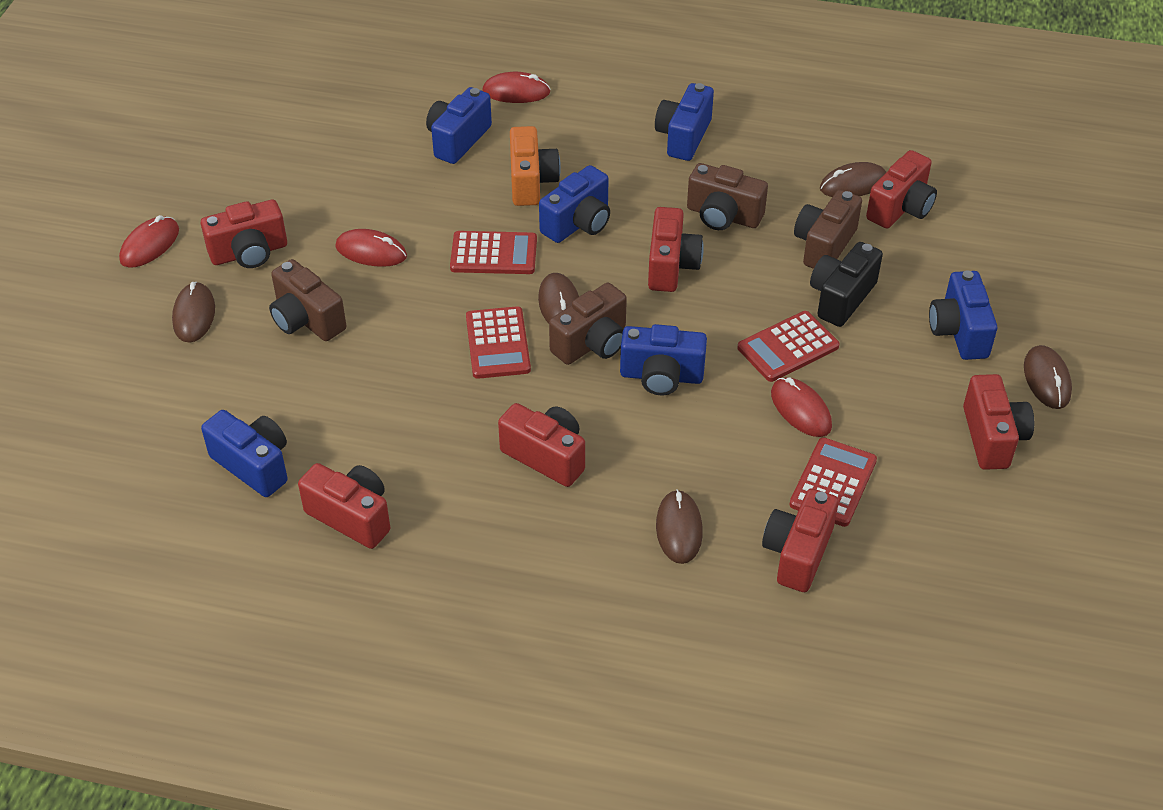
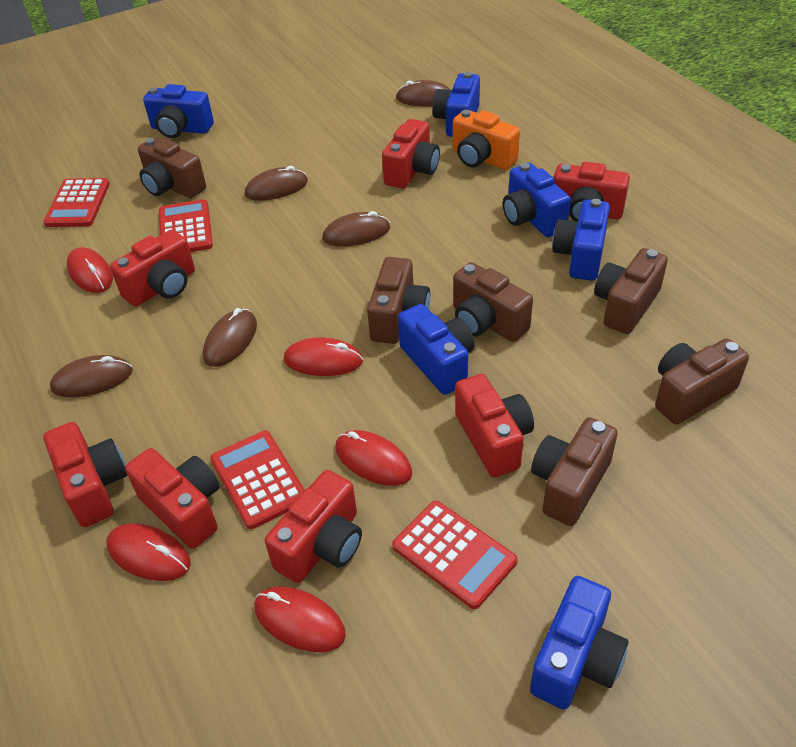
black camera: [810,242,883,327] = 1 -> none = 0
brown camera: [269,259,346,341] [549,283,627,365] [687,163,768,230] [794,190,862,269] = 4 -> [138,137,206,198] [367,257,430,344] [453,262,533,342] [531,417,618,526] [594,248,668,334] [655,338,749,425] = 6
red mouse: [119,215,179,268] [335,229,407,267] [482,72,551,103] [771,377,832,437] = 4 -> [67,247,113,293] [107,523,191,581] [254,586,346,652] [284,337,363,376] [335,430,412,486] = 5

